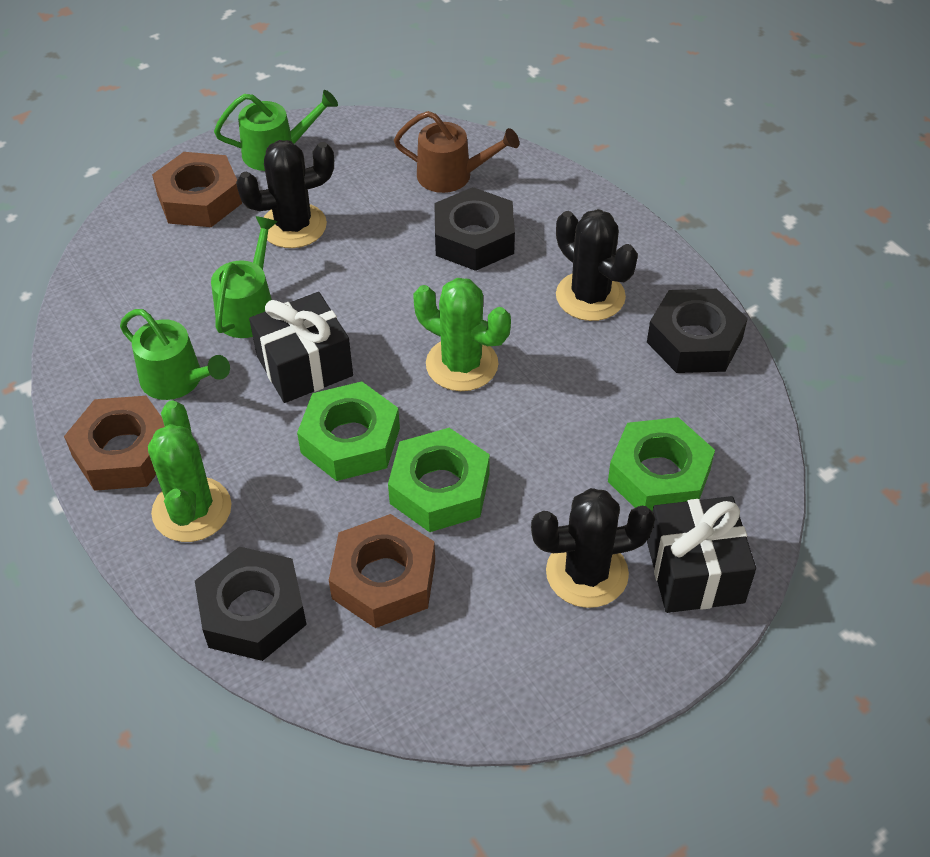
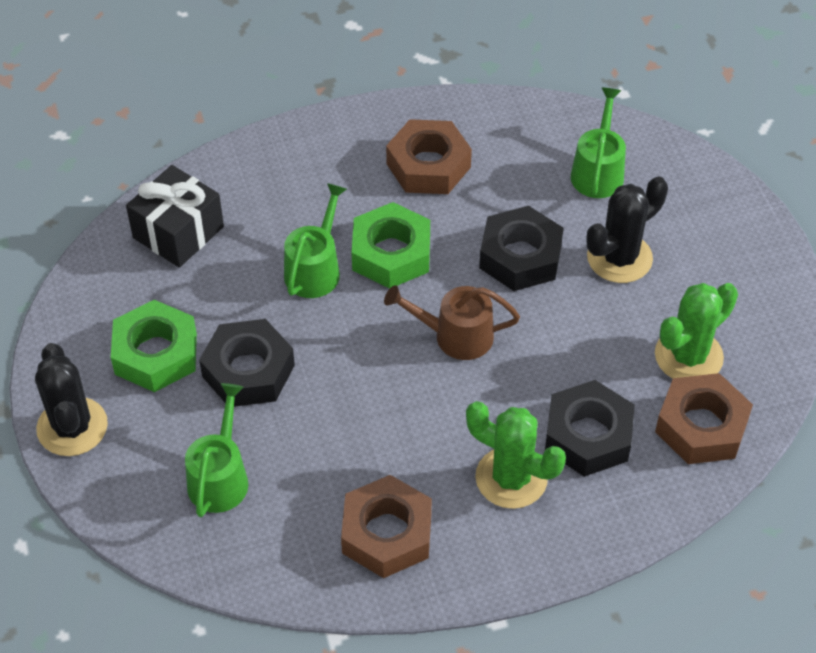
black cactus: [236,140,334,248] [531,488,655,608] [556,209,638,321] = 3 -> [35,343,108,456] [586,176,668,283] = 2
black gift: [249,292,353,403] [647,496,756,613] = 2 -> [126,165,224,268] = 1
green nut: [297,381,400,481] [388,428,490,532] [608,417,715,511] = 3 -> [111,300,197,392] [351,202,430,289] = 2

